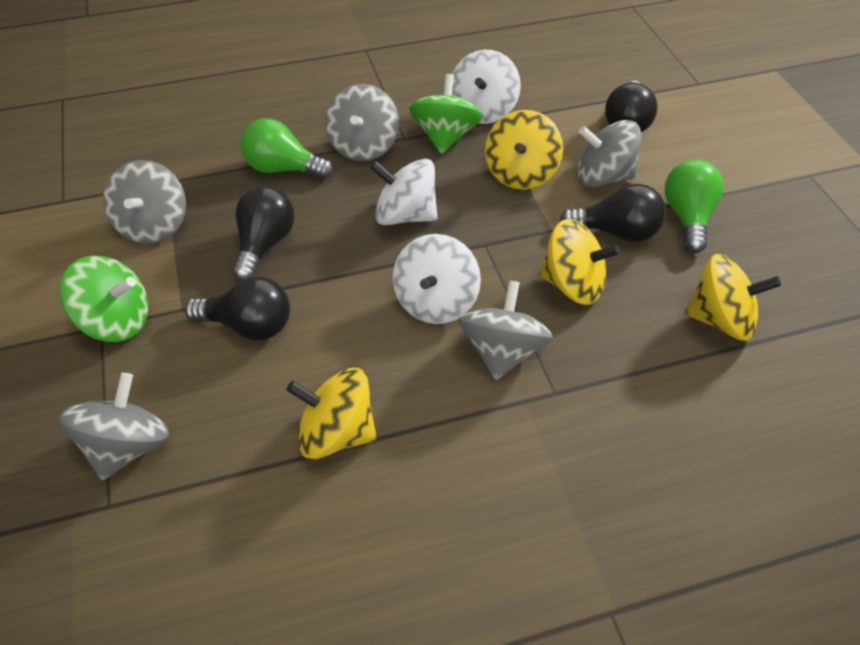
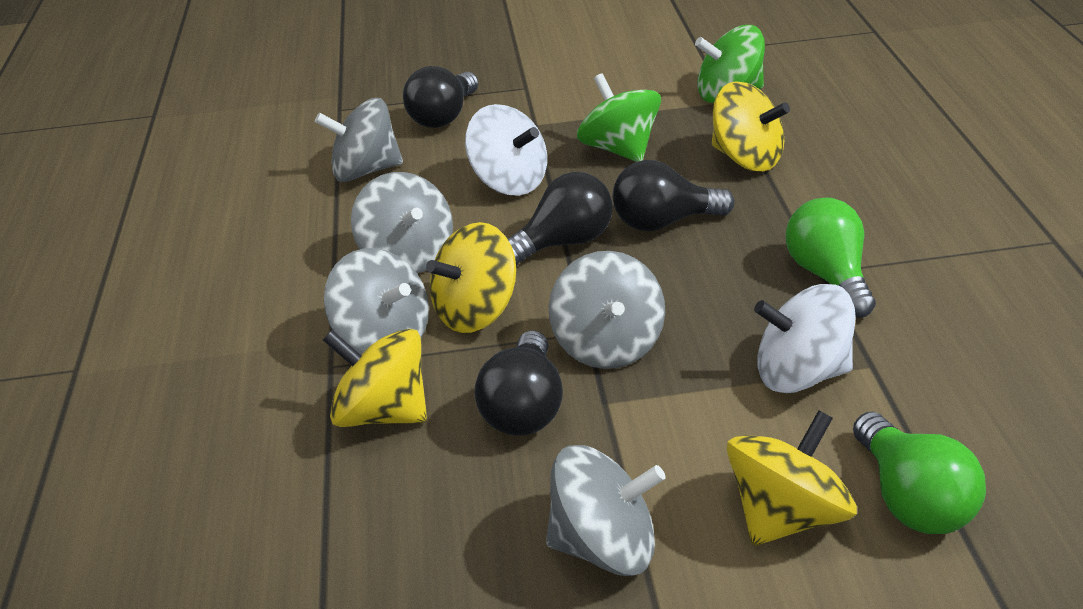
white spinning top: [370,159,438,225] [393,234,481,324] [452,50,521,124] = 3 -> [465,104,547,195] [754,284,856,393] = 2

